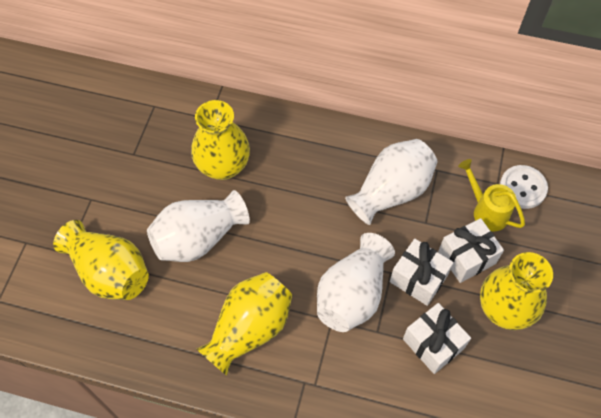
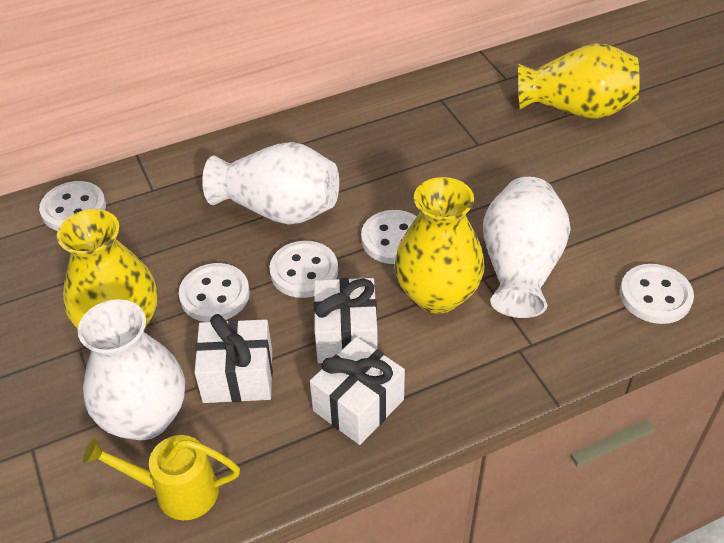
white button: [500,165,548,209] = 1 -> [39,181,106,231] [179,263,250,322] [269,241,338,298] [361,210,417,264] [620,264,694,324] = 5
yellow vase: [53,220,149,300] [191,100,250,180] [197,272,292,376] [480,252,553,330] = 4 -> [57,209,158,332] [394,177,485,314] [518,43,640,119] = 3

